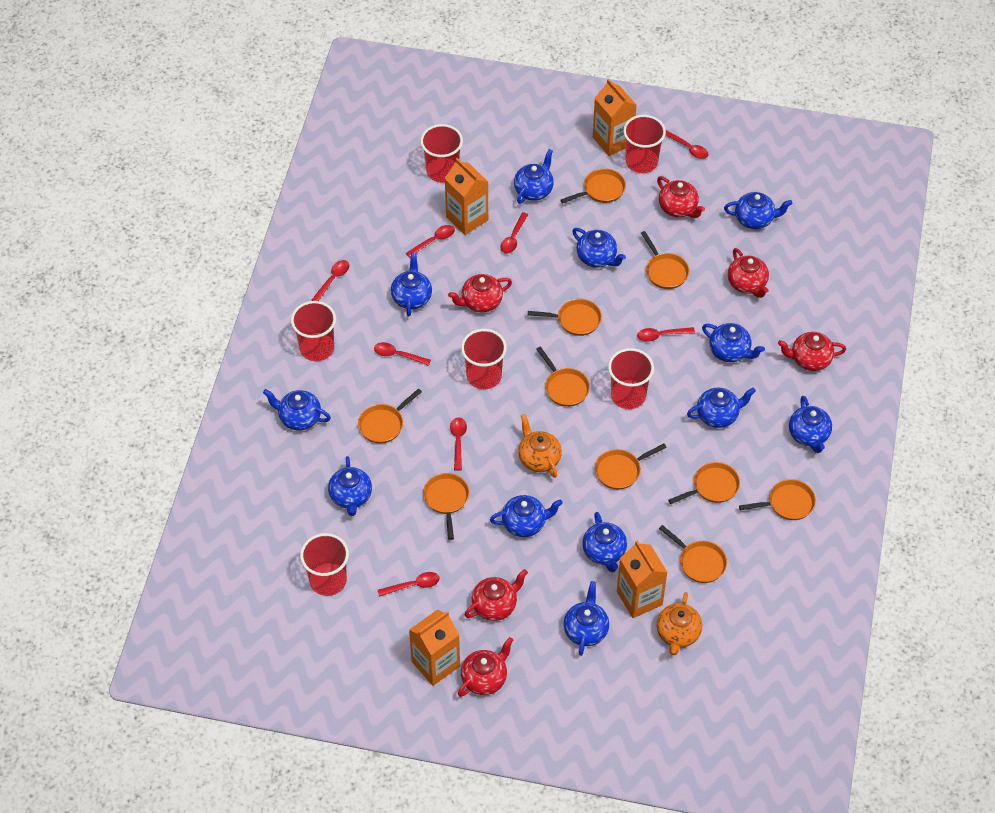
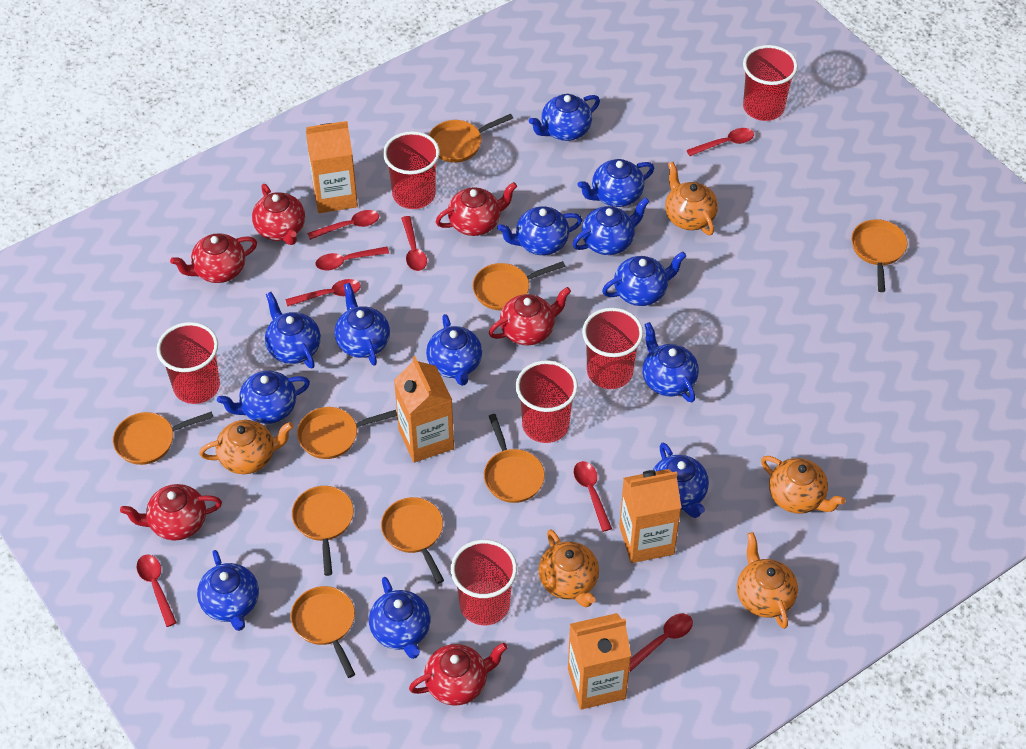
blue teapot: [263,389,331,430] [328,456,372,516] [391,252,432,316] [490,495,563,537] [514,149,554,204] [564,581,609,656] [572,228,626,268] [582,512,627,572] [687,388,756,428] [702,323,765,362] [724,192,792,229] [789,396,832,453] = 12 -> [197,550,259,631] [217,371,310,424] [265,292,321,368] [335,283,390,366] [369,577,431,659] [426,314,482,386] [497,206,582,255] [529,94,600,141] [573,197,650,255] [578,159,654,207] [602,251,686,306] [642,322,699,402] [653,443,709,518] = 13
orange pan: [358,388,422,443] [423,473,469,540] [528,299,602,336] [536,347,590,407] [560,168,626,204] [595,443,667,490] [641,231,689,289] [659,525,727,583] [668,462,740,504] [739,479,816,520] = 10 -> [113,411,214,465] [291,586,355,678] [292,486,354,576] [297,407,397,459] [381,497,444,584] [429,114,513,163] [473,261,565,311] [484,414,545,503] [851,219,908,292] = 9
orange teapot: [518,414,562,478] [657,592,702,655] = 2 -> [199,420,293,474] [538,529,599,607] [665,162,718,235] [737,532,798,629] [761,456,846,514] = 5

